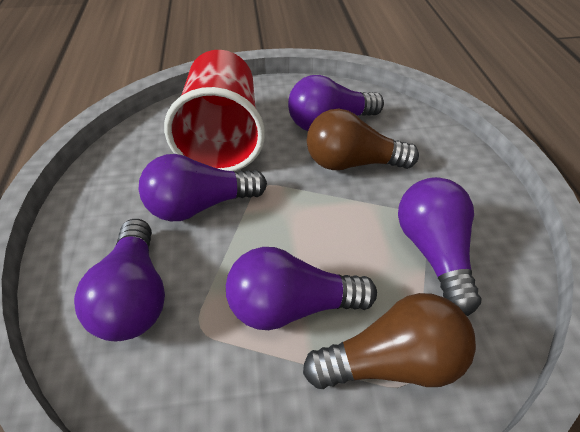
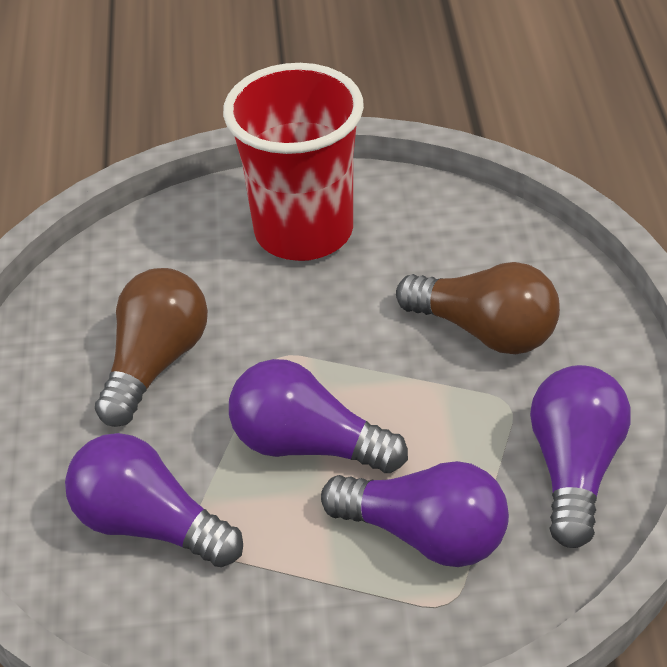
purple light bulb: [74,219,165,341] [138,154,267,221] [226,247,377,330] [288,75,384,131] [398,177,482,316] = 5 -> [65,433,243,567] [229,359,408,473] [321,461,509,567] [530,365,631,548] = 4

